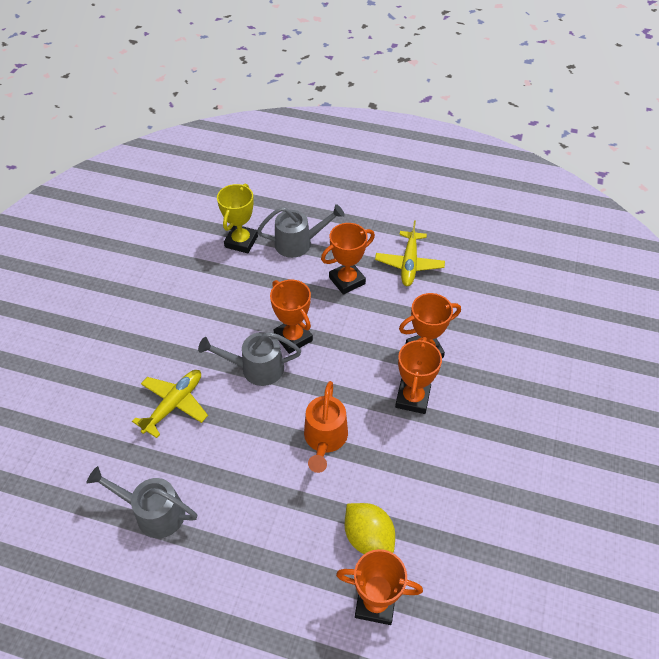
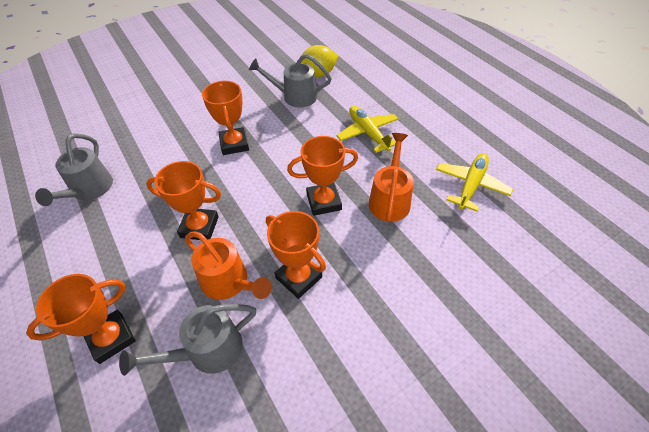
orange watering can: [304,381,348,473] = 1 -> [185,231,272,300] [369,133,414,222] = 2
yellow trophy: [217,184,258,253] = 1 -> none = 0

